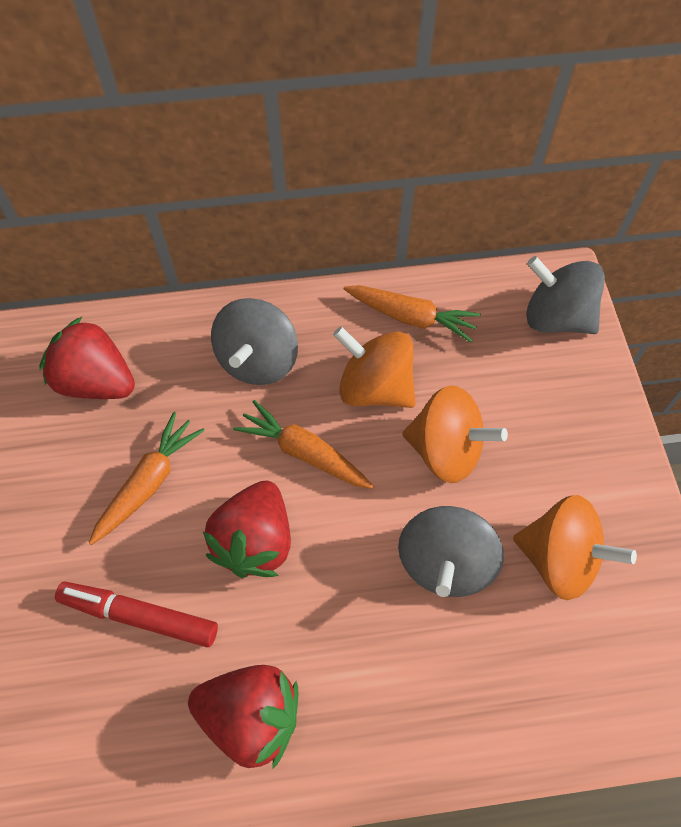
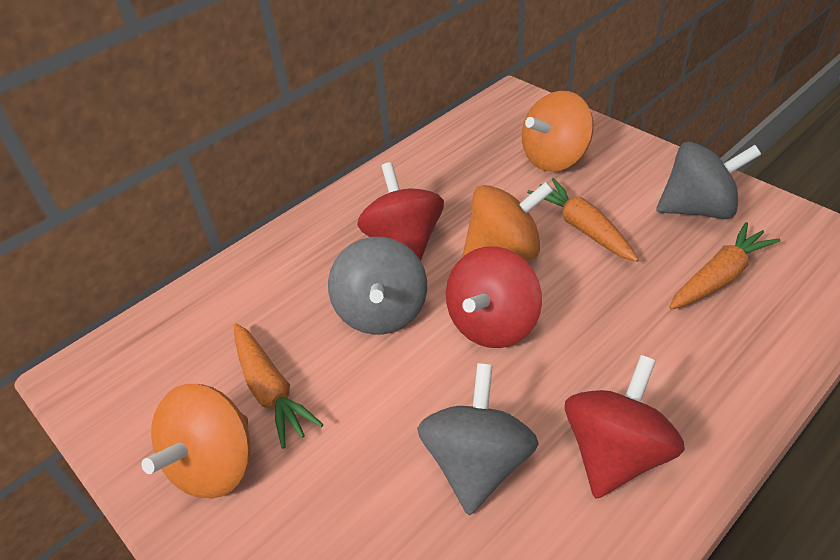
red marker: [55,582,218,647] = 1 -> none = 0
red spinning top: none = 0 -> [357,162,444,261] [446,246,542,348] [565,355,685,499] = 3
red strawberry: [39,316,135,399] [188,665,298,769] [203,481,291,578] = 3 -> none = 0

